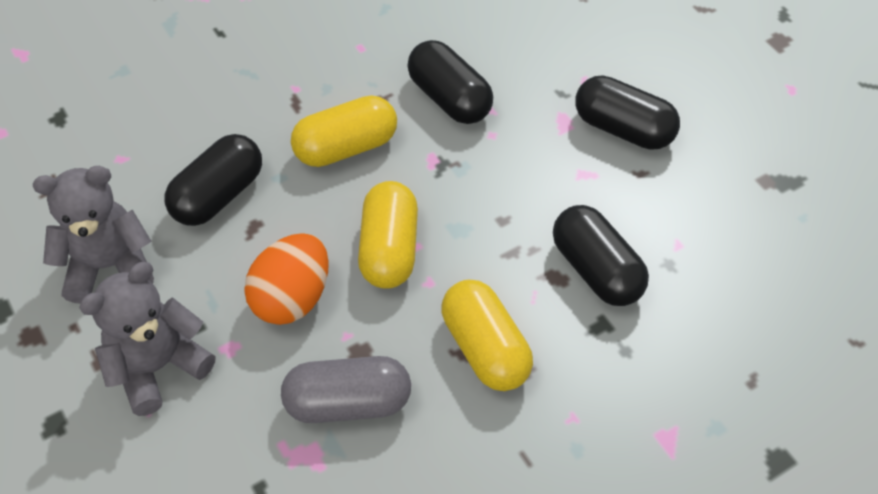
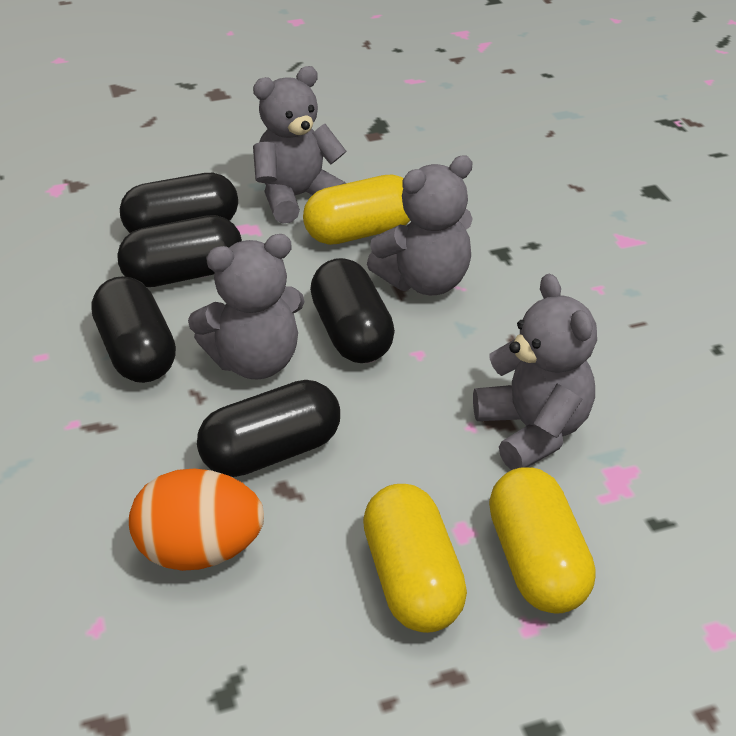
black capsule: [164,134,262,226] [407,40,493,124] [553,205,649,306] [575,75,680,150] = 4 -> [91,276,176,383] [117,215,242,287] [120,173,238,233] [197,380,340,477] [310,258,395,363] = 5
grey capsule: [281,356,411,423] = 1 -> none = 0
grey teddy bear: [33,166,154,303] [79,262,215,416] = 2 -> [188,234,305,379] [253,66,346,224] [367,155,473,295] [473,274,597,470] = 4

